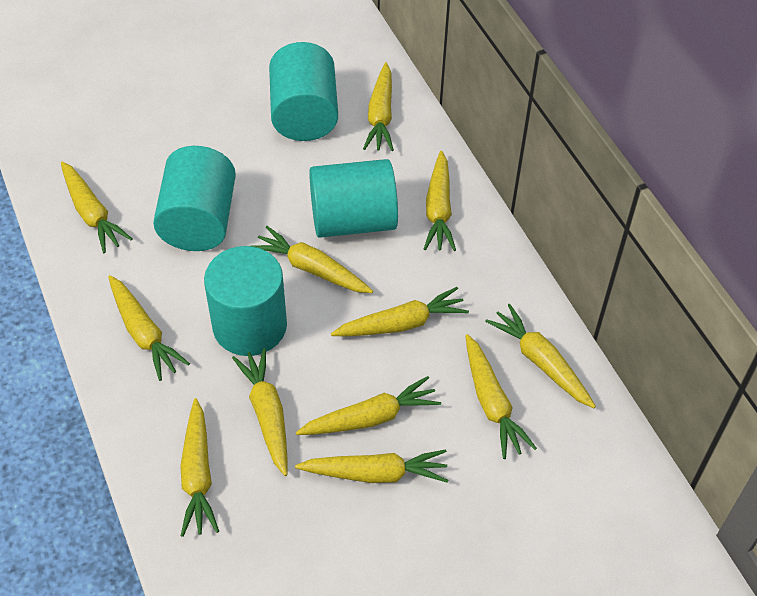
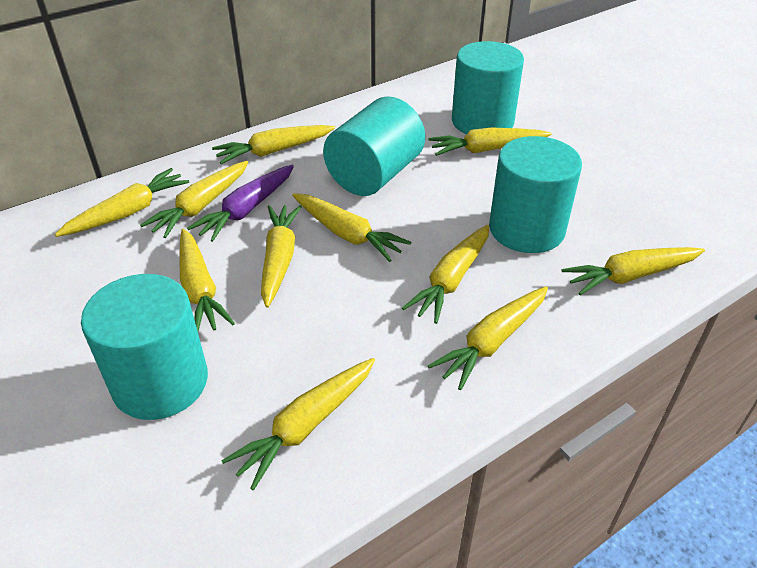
purple carrot: none = 0 -> [187,165,294,242] = 1
yellow carrot: [61,161,132,253] [108,275,190,381] [180,398,219,537] [232,348,288,476] [252,226,373,293] [295,449,448,483] [296,376,441,435] [331,287,469,337] [363,62,394,151] [424,151,456,251] [465,334,537,459] [485,304,596,408] = 12 -> [55,168,189,237] [140,161,248,238] [179,229,235,331] [212,125,335,164] [221,358,375,490] [261,205,302,308] [292,193,411,262] [402,225,489,324] [428,128,551,156] [428,286,548,390] [561,247,705,295] = 11

